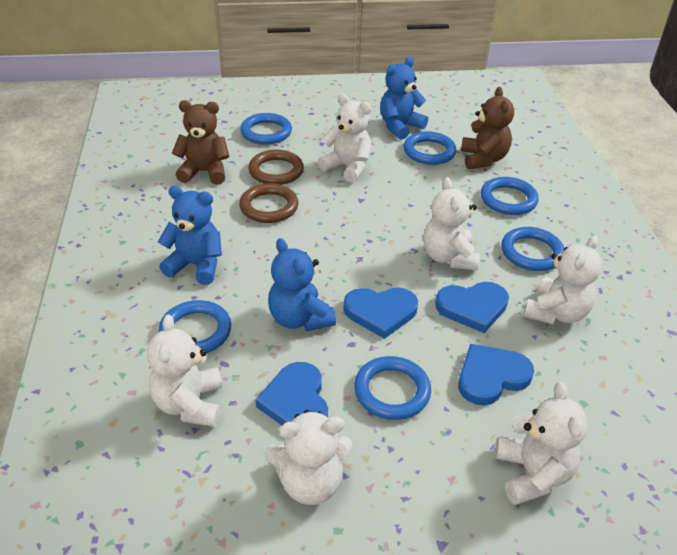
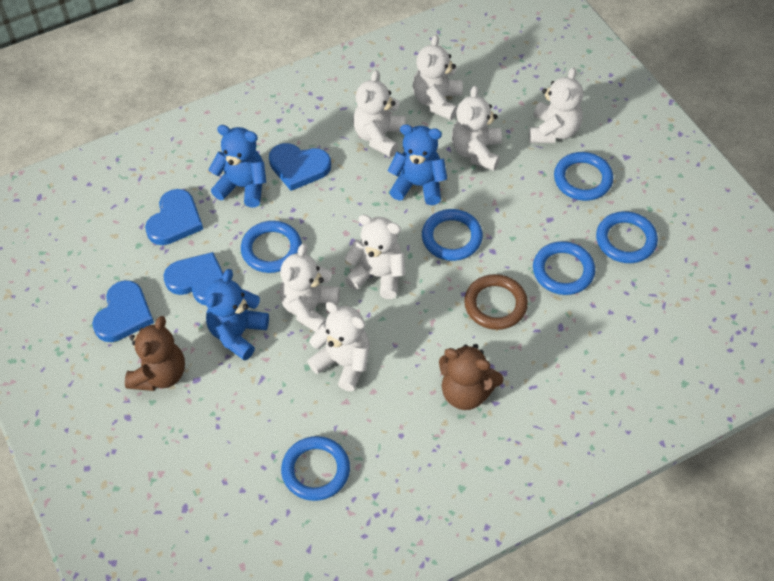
brown ring: [239,183,298,223] [248,150,304,185] = 2 -> [464,274,528,330] = 1
white teddy bear: [147,314,222,427] [264,410,353,505] [318,94,372,183] [423,177,480,270] [495,382,588,505] [524,235,602,324] = 6 -> [280,243,340,332] [307,302,370,391] [345,214,405,299] [353,70,406,157] [413,35,463,120] [452,86,502,171] [529,68,583,143] = 7

